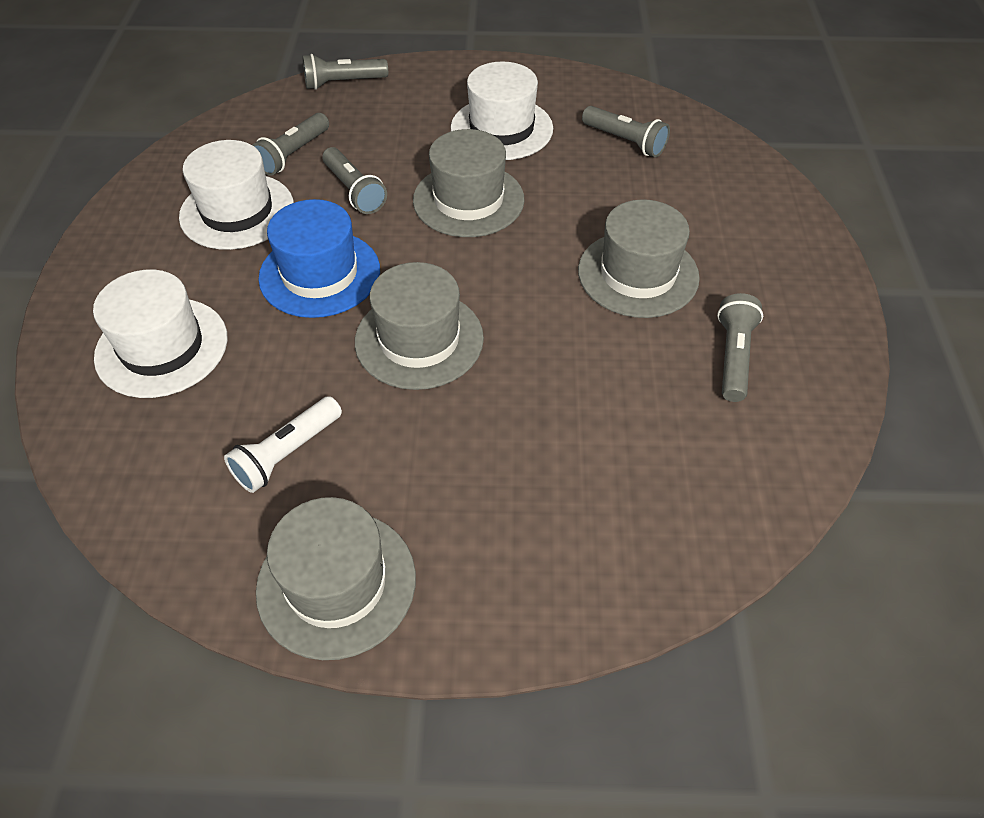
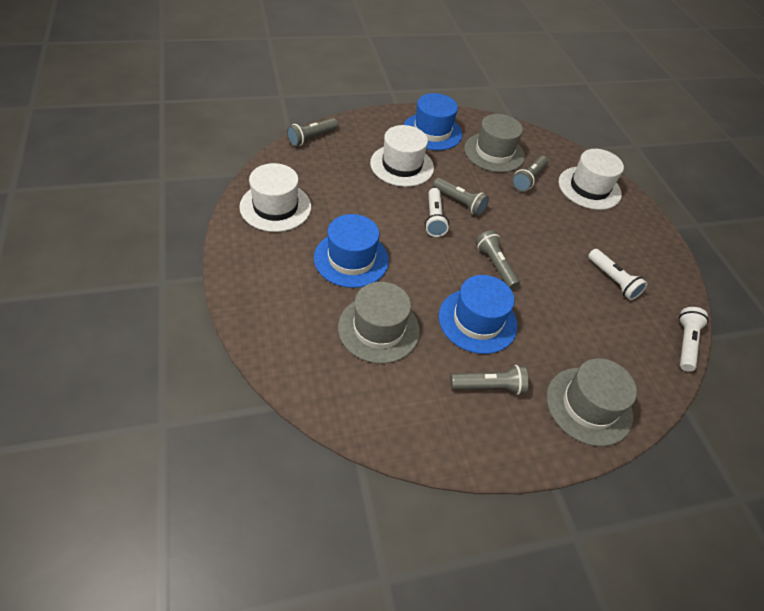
blue hat: [258,199,380,318] = 1 -> [314,214,389,288] [403,93,462,150] [439,275,517,354] = 3
grey hat: [256,497,416,660] [355,262,484,390] [413,129,525,237] [578,199,700,318] = 4 -> [338,282,420,364] [464,114,525,172] [547,358,637,446] = 3
white flashlight: [224,396,342,493] = 1 -> [425,188,449,237] [588,249,648,300] [679,307,709,372] = 3

